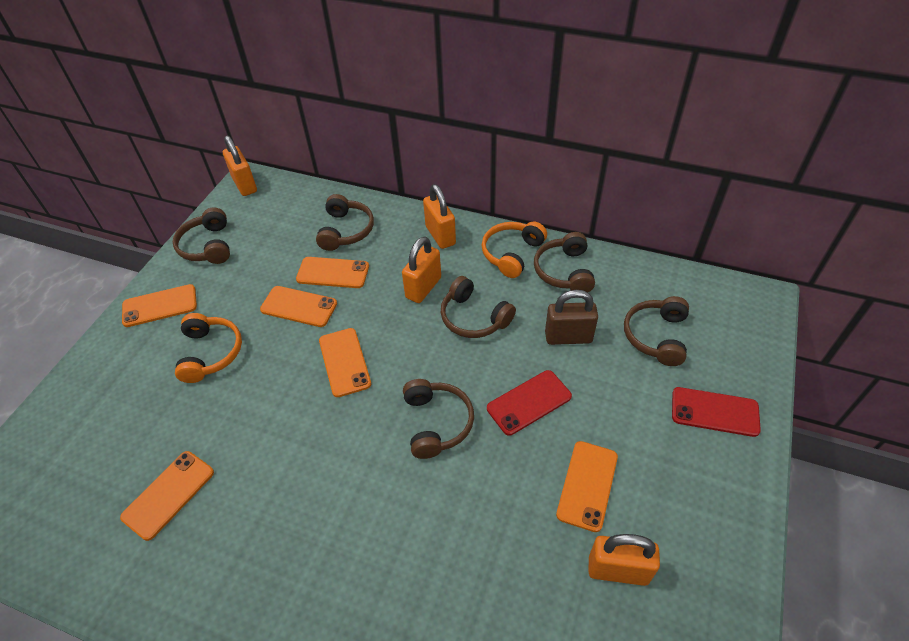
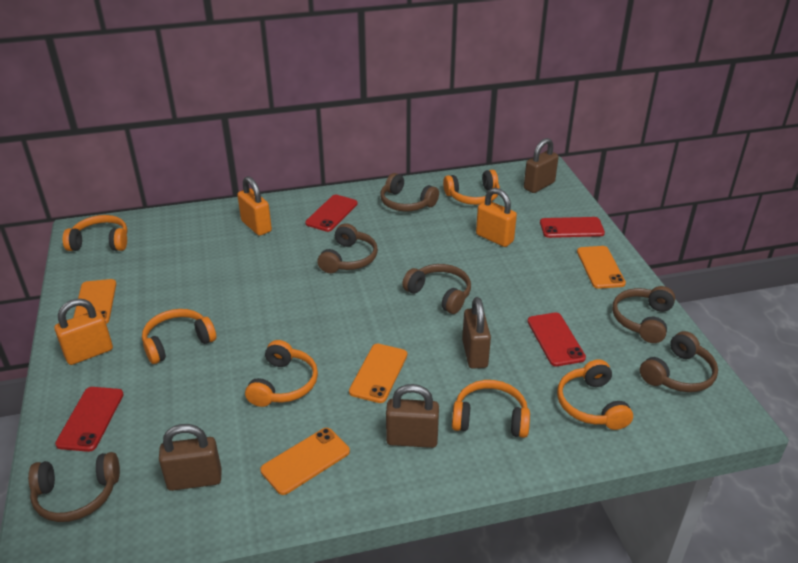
brown padlock: [545,290,598,345] = 1 -> [159,424,221,491] [386,384,439,448] [462,297,491,369] [524,138,559,193] = 4
orange headphones: [175,313,242,383] [481,222,547,278] = 2 -> [63,215,127,251] [142,309,216,364] [245,340,318,407] [443,170,500,205] [452,380,530,438] [557,359,633,430] = 6
orange padlock: [223,136,257,196] [402,237,441,303] [423,184,456,249] [589,534,660,586] = 4 -> [54,299,113,365] [237,176,272,236] [476,188,517,247] = 3
orange phone: [120,451,214,541] [122,284,197,327] [260,286,337,327] [296,257,369,288] [319,328,371,397] [556,441,618,532] = 6 -> [73,279,116,324] [260,428,350,495] [349,344,407,403] [577,246,626,289] = 4
red phone: [487,370,572,436] [672,387,761,437] = 2 -> [55,387,124,452] [305,195,358,232] [527,312,586,366] [540,217,605,238] = 4

